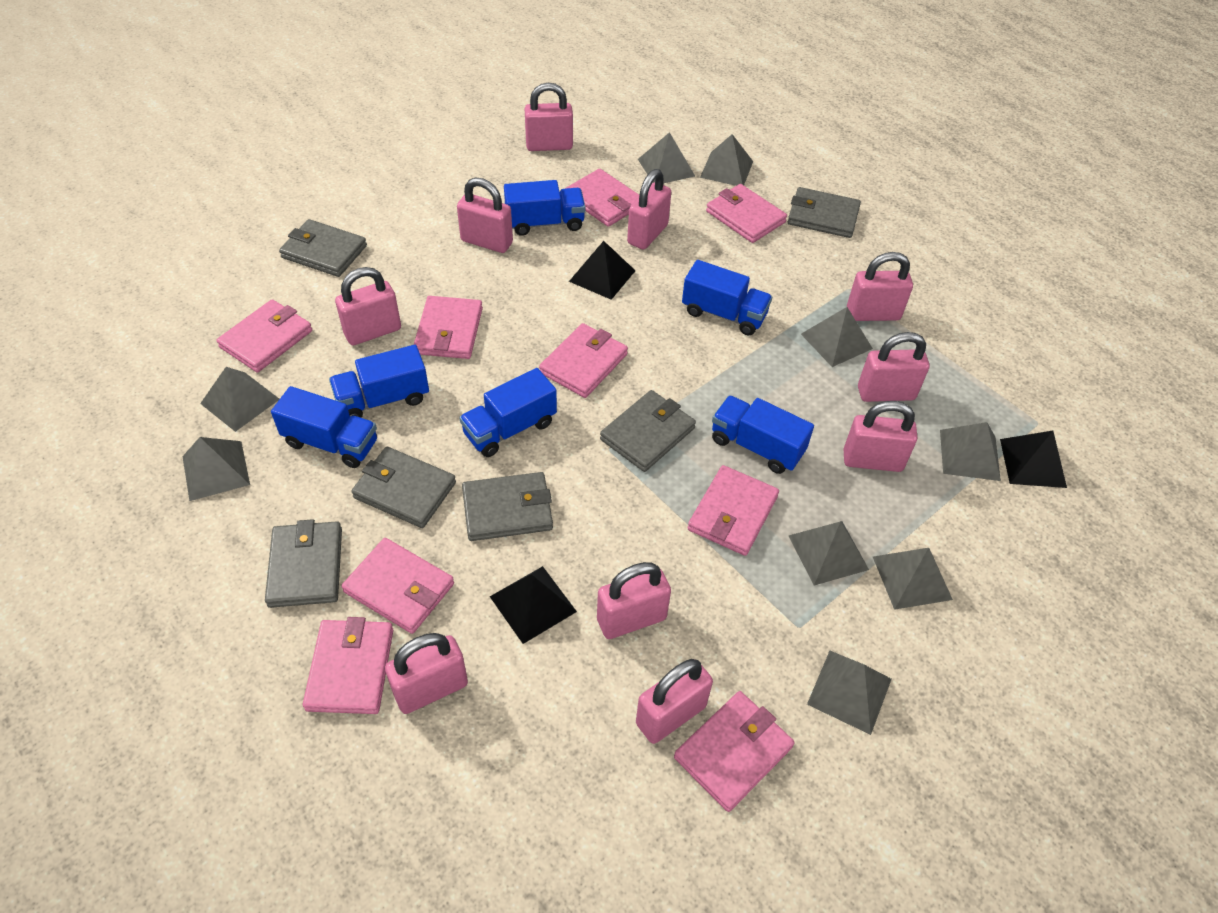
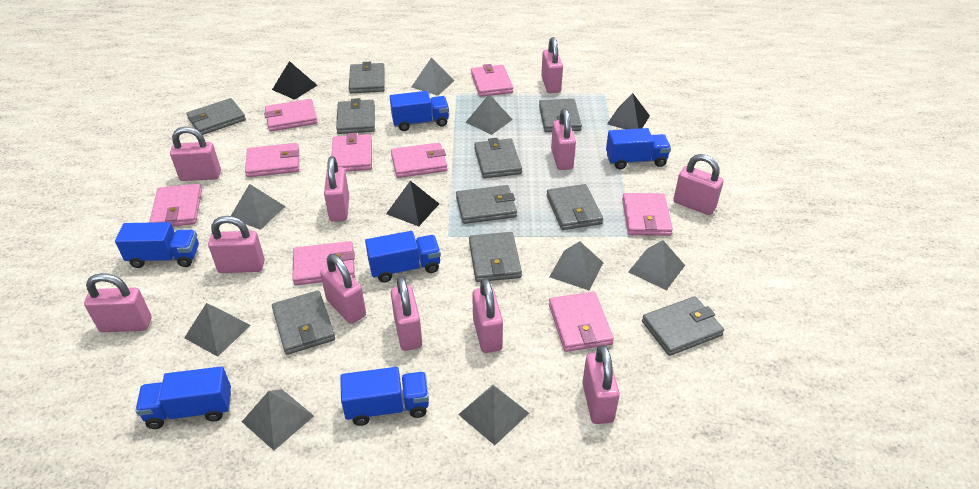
grey pyramid: [182,437,250,501] [200,367,279,432] [638,132,695,184] [700,134,753,186] [789,521,869,585] [801,307,873,367] [807,651,892,735] [873,548,953,610] [940,422,1001,481] = 9 -> [184,303,251,357] [231,184,285,230] [242,389,314,450] [411,58,454,96] [458,385,529,445] [465,94,513,135] [549,241,603,290] [628,240,685,290] = 8
grey wallet: [265,519,342,608] [279,219,367,277] [351,447,456,528] [462,472,553,541] [600,390,696,472] [788,187,861,238] = 6 -> [186,98,246,135] [272,290,335,355] [336,98,375,134] [349,62,385,93] [456,185,517,224] [469,232,522,282] [474,138,522,178] [539,99,582,132] [547,184,603,230] [642,296,724,356] = 10
pink padlock: [335,267,401,345] [385,633,468,714] [457,178,513,253] [525,83,573,151] [597,562,671,639] [627,169,671,250] [636,659,713,744] [844,401,917,472] [847,252,913,321] [858,332,929,402] = 10 -> [84,273,151,333] [170,127,221,181] [208,216,265,273] [320,254,366,324] [324,156,349,222] [391,276,422,351] [472,278,503,353] [541,37,563,93] [551,109,576,170] [582,345,620,424] [673,154,723,215] = 11

